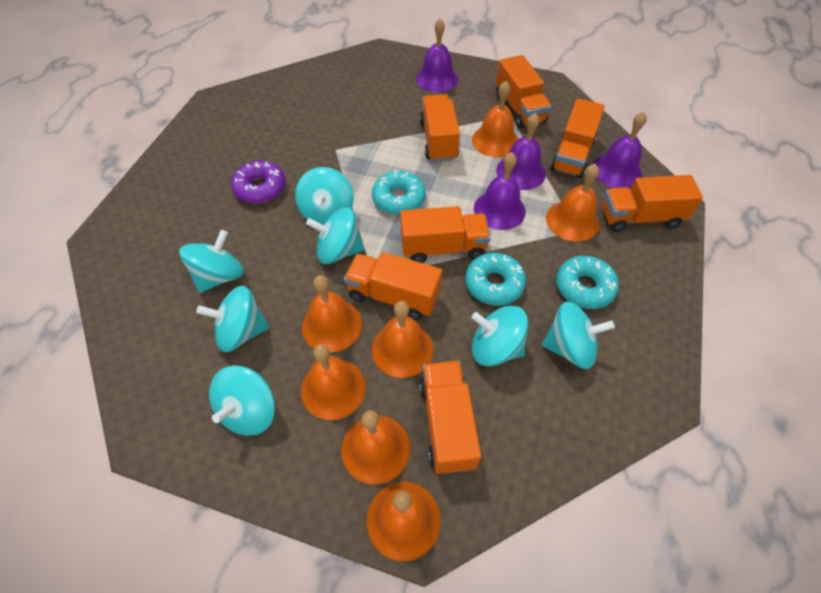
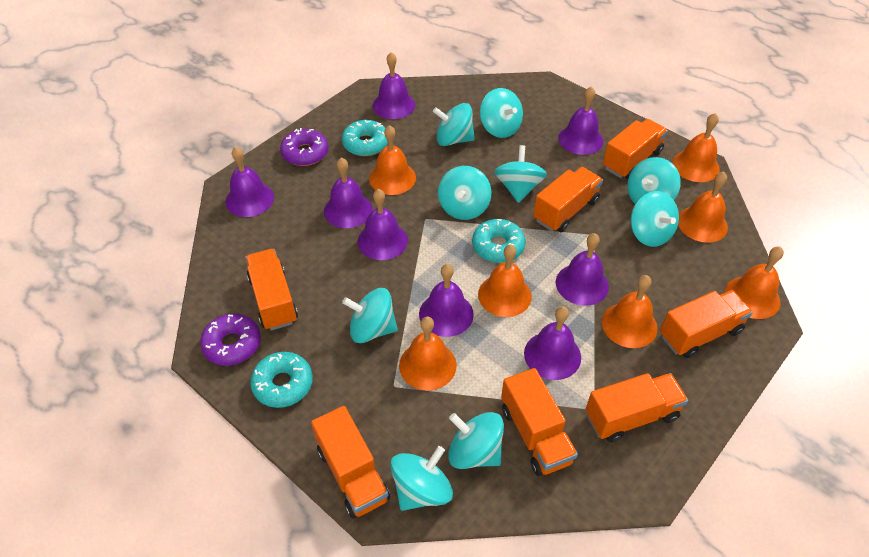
purple bell: [416,19,458,92] [474,152,526,230] [496,113,546,190] [593,112,647,188] = 4 -> [225,147,274,217] [324,157,373,228] [357,189,408,260] [372,52,415,119] [419,264,474,337] [524,306,581,380] [556,233,609,306] [558,86,603,155] = 8
purple donut: [231,161,286,204] = 1 -> [200,314,261,366] [280,128,328,166] = 2
turquoise spinning top: [179,230,244,293] [196,286,269,352] [209,366,275,436] [295,167,354,225] [306,208,364,264] [472,306,529,366] [542,302,615,369] = 7 -> [342,288,398,343] [390,446,453,511] [433,103,475,146] [438,166,491,220] [448,412,504,469] [480,88,523,138] [494,145,547,203] [627,157,681,204] [631,191,679,247] = 9

